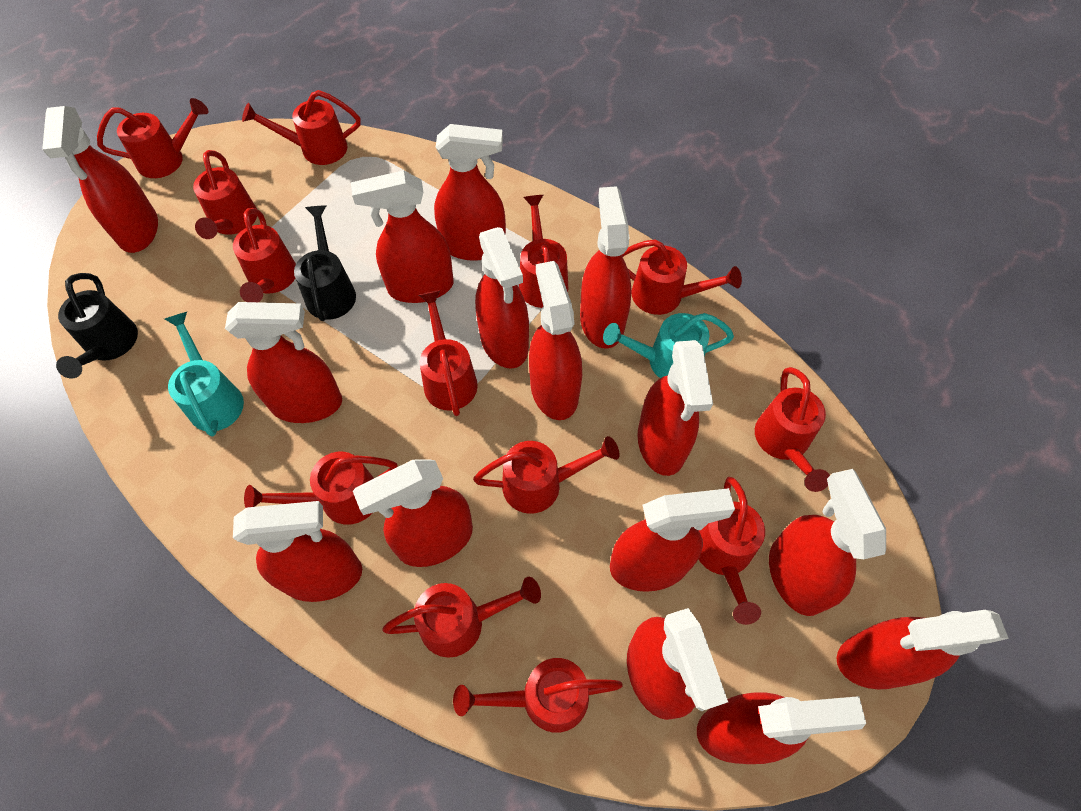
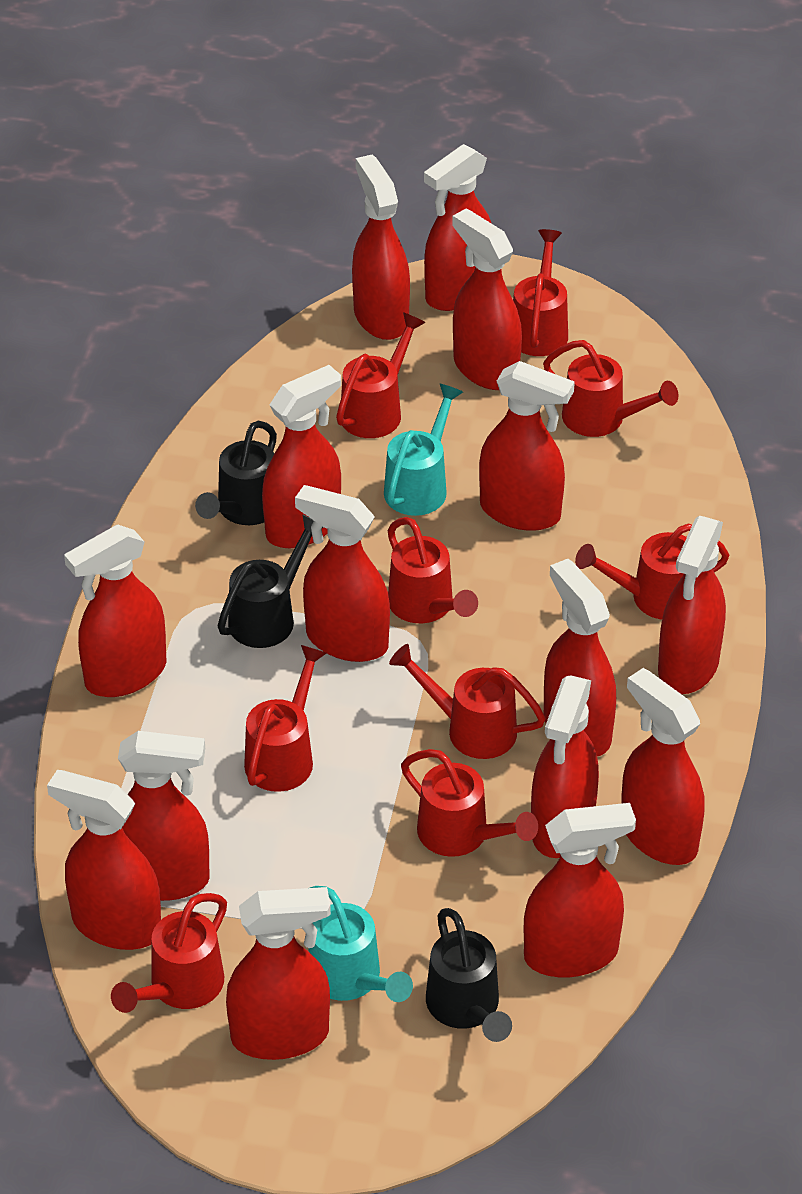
black watering can: [56,273,138,378] [294,206,356,321] = 2 -> [195,421,277,525] [218,514,324,648] [426,908,512,1042] = 3
red watering can: [97,98,208,178] [193,150,257,239] [233,208,296,302] [242,90,361,165] [244,452,397,525] [382,577,541,658] [419,290,478,416] [453,658,623,733] [473,436,620,514] [519,195,568,308] [622,240,742,315] [698,477,765,625] [755,367,830,492] = 13 -> [111,893,227,1013] [244,645,327,792] [336,312,426,438] [387,517,478,623] [389,644,546,759] [401,749,538,857] [513,229,568,356] [543,340,678,437] [575,523,730,620] = 9

